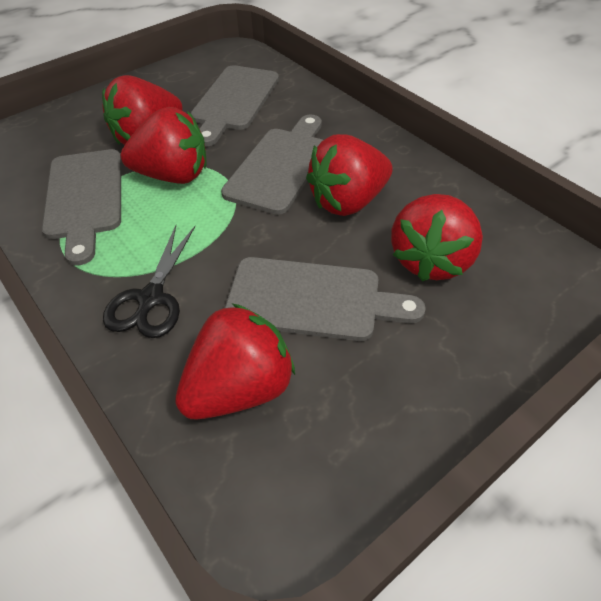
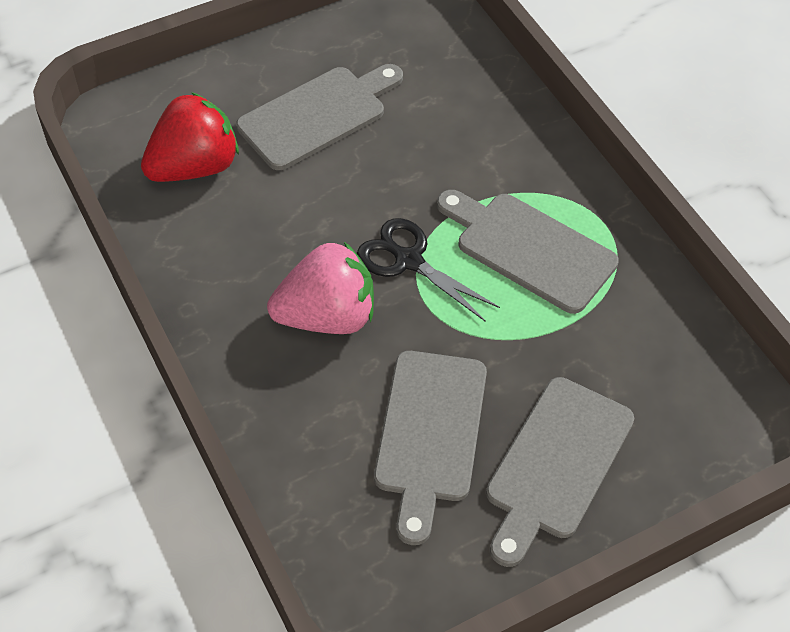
pink strawberry: none = 0 -> [267,242,374,334] = 1
red strawberry: [102,75,183,145] [121,107,206,184] [175,303,295,420] [306,134,393,216] [391,194,483,282] = 5 -> [141,92,239,182] = 1

